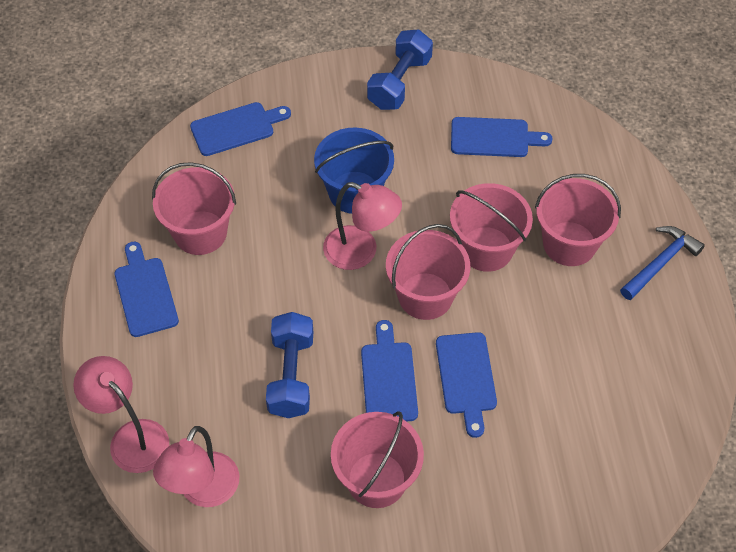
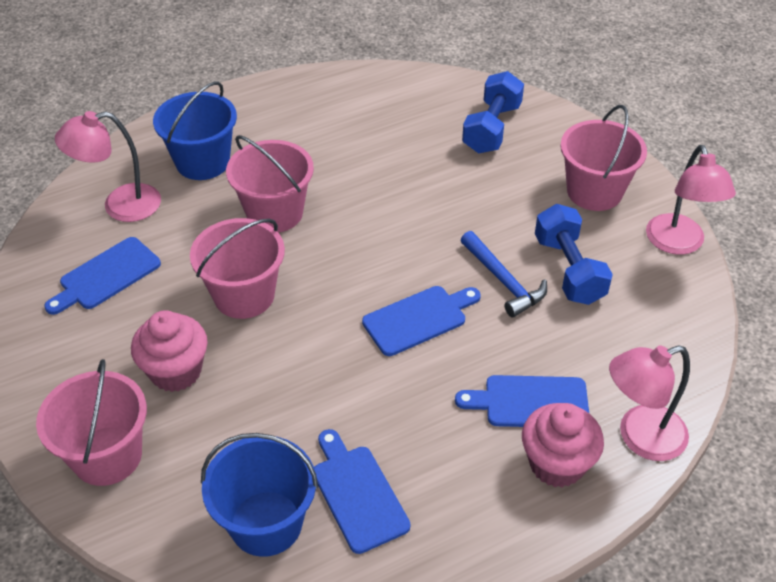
blue bucket: [314,127,394,214] = 1 -> [153,81,237,180] [201,433,318,557] = 2
blue cutting board: [114,242,179,337] [190,102,291,156] [361,320,418,422] [436,332,497,438] [451,117,553,157] = 5 -> [44,237,161,315] [314,429,410,554] [362,286,481,356] [455,375,589,427] = 4
pink bucket: [152,162,236,255] [331,411,424,508] [386,224,470,320] [450,183,533,272] [535,174,621,266] = 5 -> [36,359,147,486] [190,218,285,319] [226,135,314,233] [560,105,647,211] = 4
pink cupcake: none = 0 -> [131,310,208,392] [522,403,604,487] = 2

